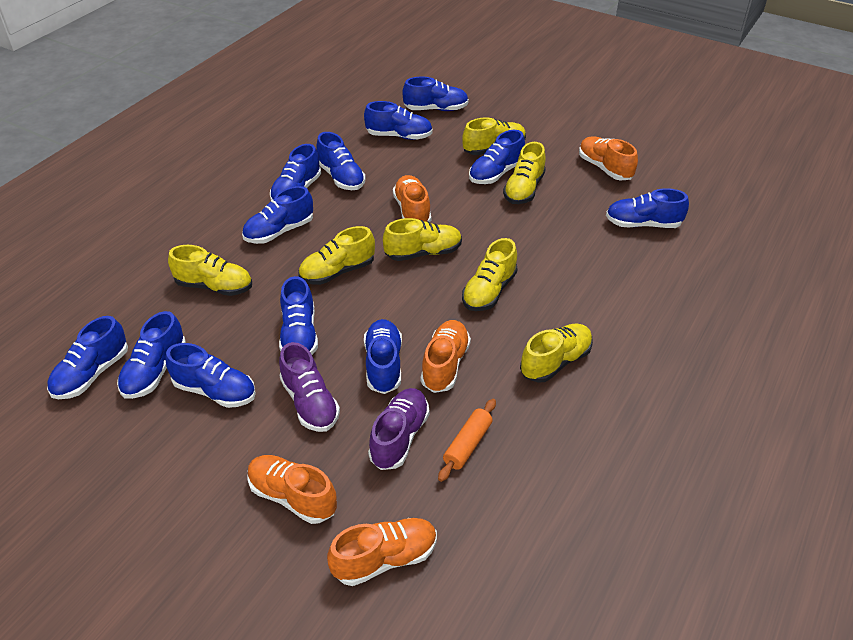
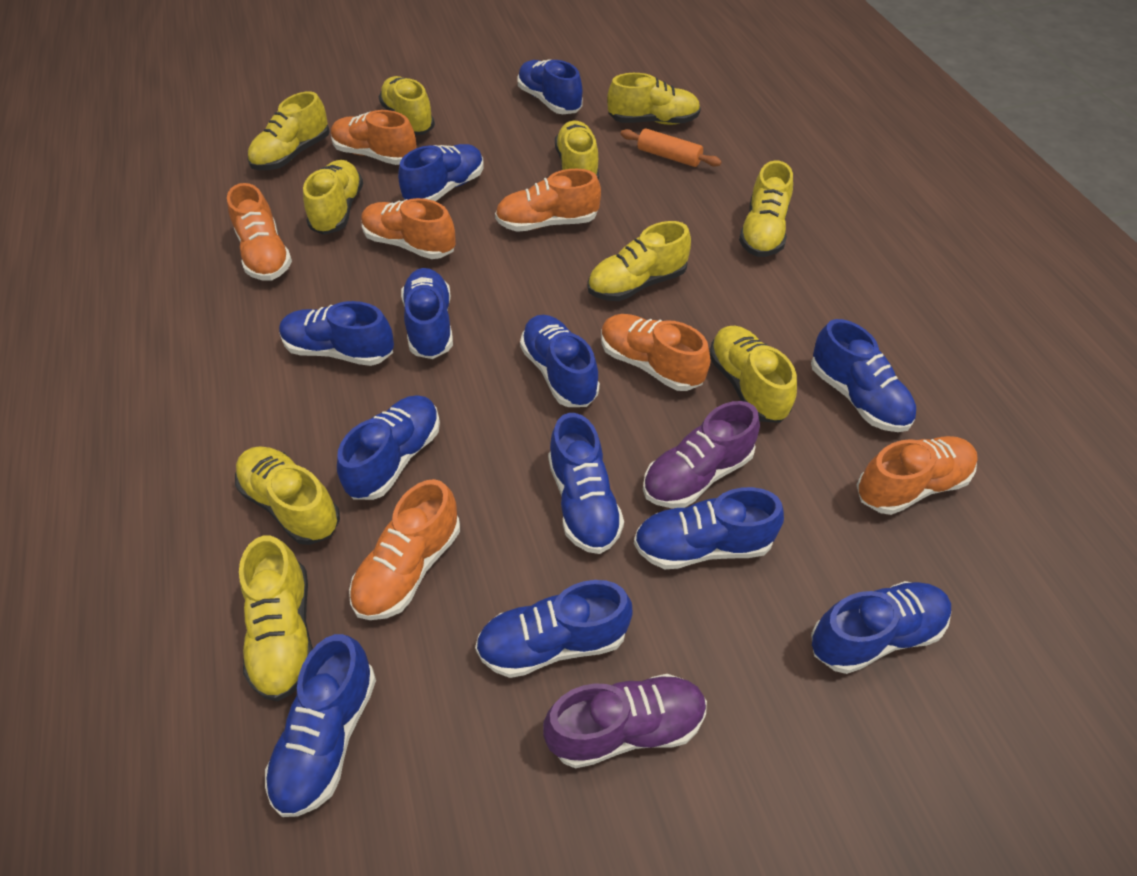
orange shoe: [247,455,337,524] [327,518,437,586] [393,175,431,222] [421,320,471,393] [579,137,638,181] = 5 -> [227,183,292,280] [331,110,417,165] [349,479,460,620] [361,198,456,259] [495,169,601,232] [601,314,711,391] [857,436,978,515] = 7
yellow shoe: [168,245,252,296] [298,226,375,285] [383,218,462,261] [462,117,526,155] [462,238,518,311] [503,142,546,204] [520,324,593,383] = 7 -> [235,446,340,545] [239,535,313,701] [247,91,330,170] [303,160,364,235] [378,76,435,135] [555,121,599,180] [588,221,691,301] [607,73,701,125] [710,326,797,423] [739,161,793,257] = 10

